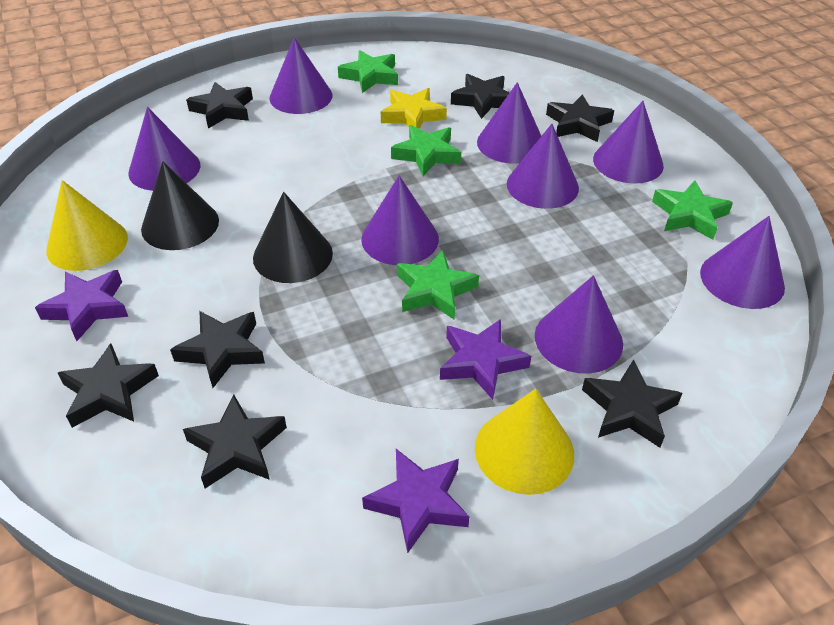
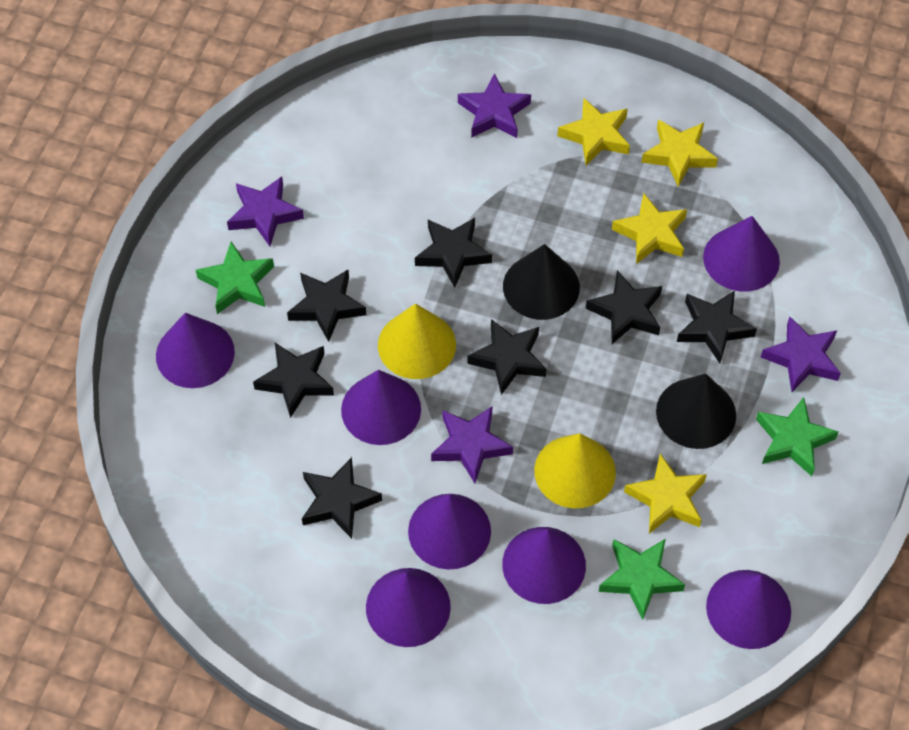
green star: [338,50,398,93] [391,125,461,176] [397,250,479,319] [652,180,733,240] = 4 -> [196,242,274,314] [599,539,685,620] [756,397,839,476] = 3
purple cone: [128,107,200,191] [269,37,333,114] [361,175,439,265] [477,82,541,163] [507,124,579,209] [535,275,623,374] [593,101,664,184] [700,216,785,309] = 8 -> [156,313,235,388] [341,370,421,445] [366,568,451,647] [408,494,491,570] [502,527,586,604] [703,216,780,292] [706,570,791,649] = 7
purple star: [35,270,128,341] [362,449,470,553] [440,319,531,400] = 3 -> [227,177,304,246] [431,406,513,483] [458,73,531,138] [761,316,841,392] = 4
yellow star: [381,88,447,129] = 1 -> [557,98,630,166] [612,193,687,264] [624,453,707,534] [641,119,718,187] = 4

